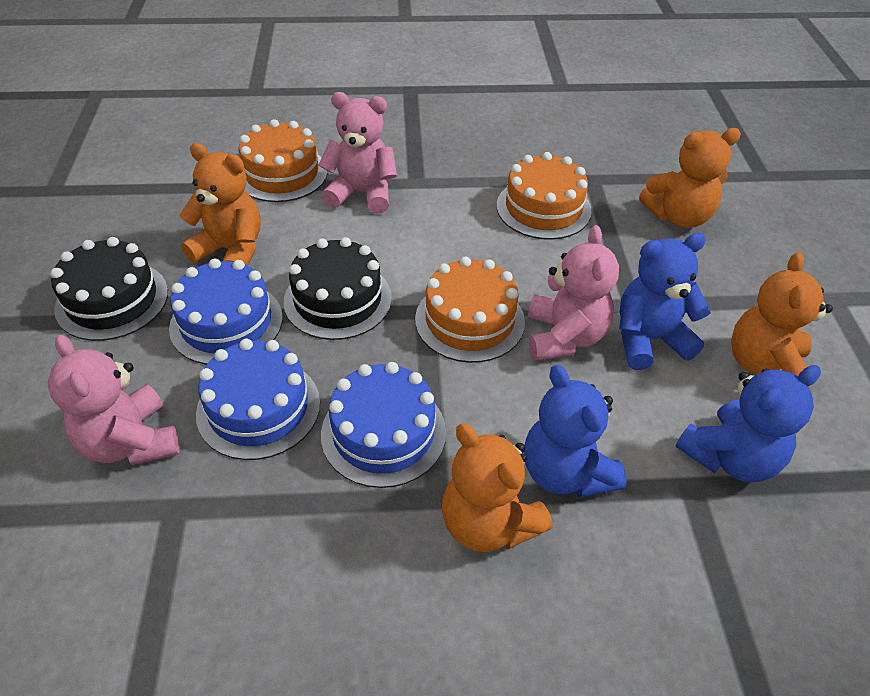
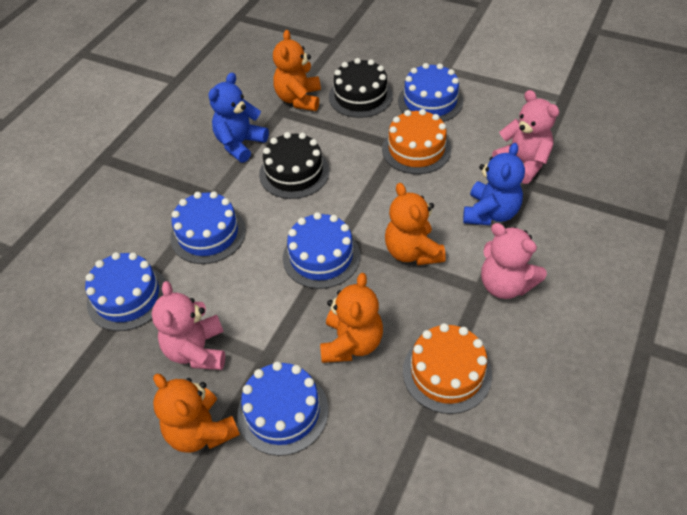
blue cake: [169,259,283,365] [196,339,320,460] [321,362,446,488] = 3 -> [85,252,165,331] [170,191,246,264] [237,362,328,456] [283,212,360,289] [398,63,463,122] = 5
blue teddy bear: [524,365,627,498] [619,233,711,370] [675,365,821,483] = 3 -> [208,73,269,163] [463,143,525,225] = 2
orange cake: [239,119,328,202] [415,257,525,363] [497,152,592,240] = 3 -> [382,109,451,174] [403,323,492,414] = 2

